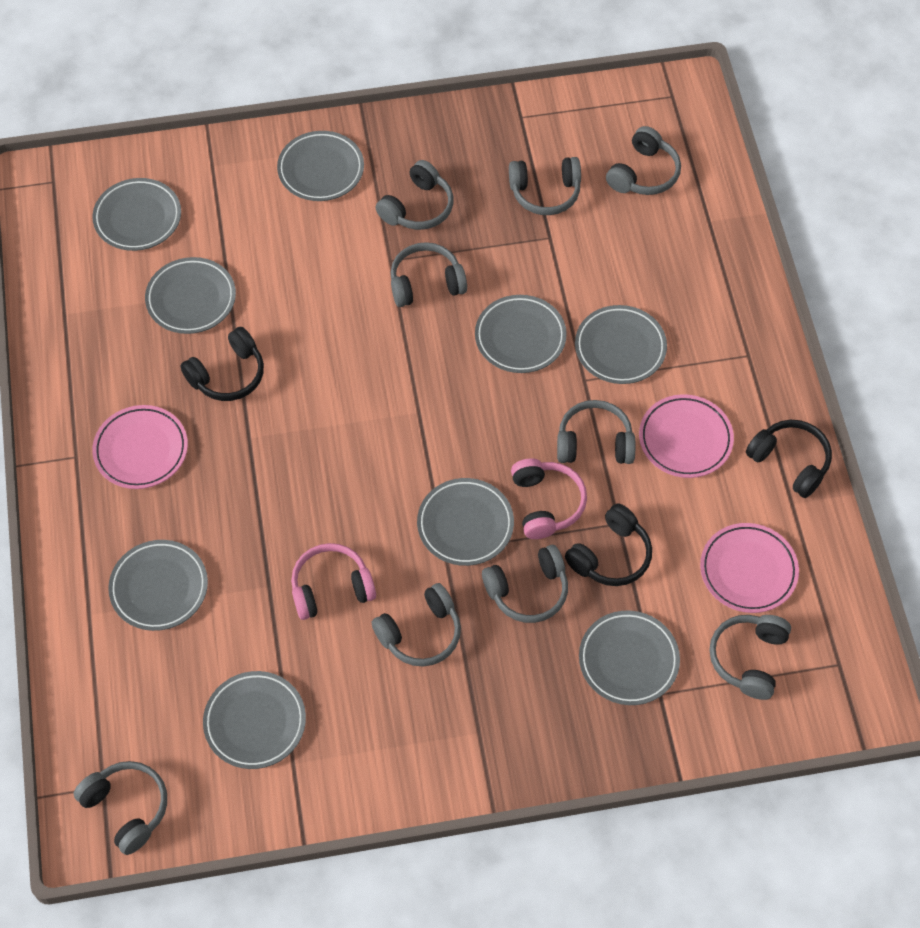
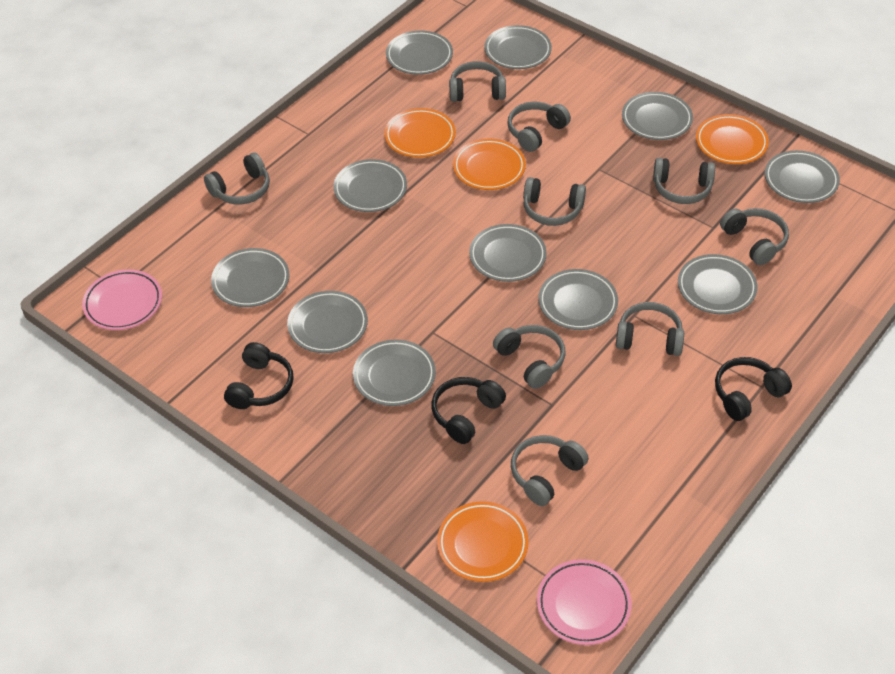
grey plate: [92,178,181,251] [108,540,208,631] [145,257,236,334] [203,671,306,769] [277,131,364,201] [417,478,514,566] [475,295,567,373] [575,305,667,384] [579,611,680,705] = 9 -> [211,248,290,307] [287,291,368,353] [333,159,407,212] [353,339,436,406] [386,30,453,75] [469,224,547,282] [484,25,552,69] [538,269,618,330] [622,92,693,140] [678,254,758,314] [765,150,840,203] = 11
orange plate: none = 0 -> [384,108,456,158] [437,501,529,582] [453,139,526,190] [696,114,769,164] = 4
pink headphones: [291,543,376,620] [511,458,587,539] = 2 -> none = 0
pink plate: [92,405,188,489] [639,394,734,478] [700,523,799,613] = 3 -> [82,269,162,330] [537,559,632,645] = 2

